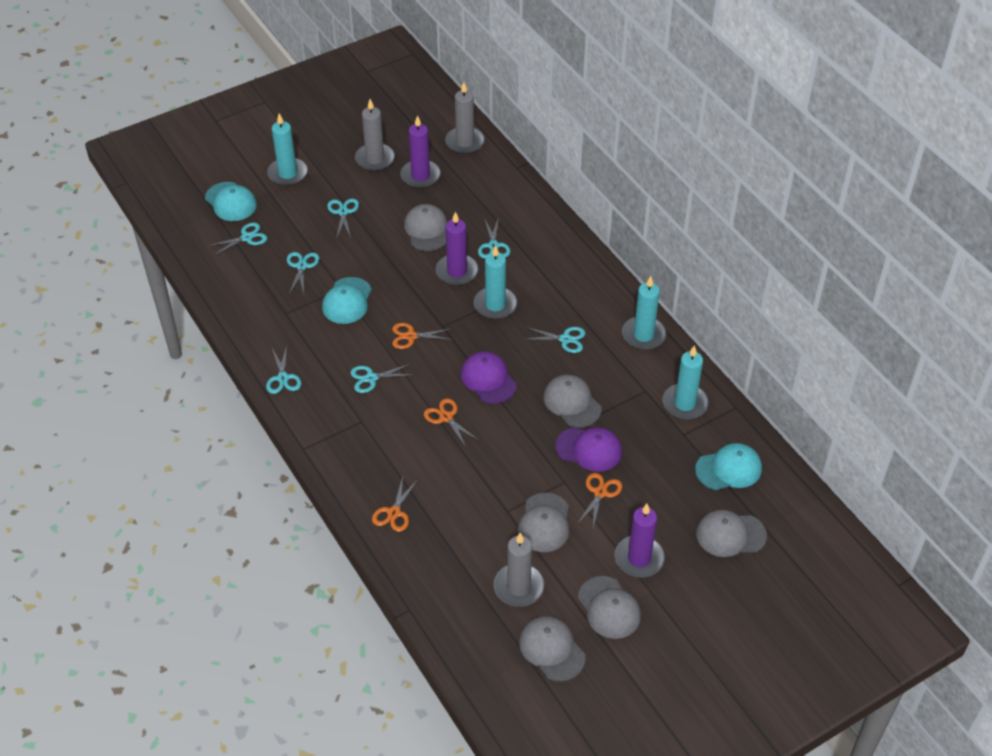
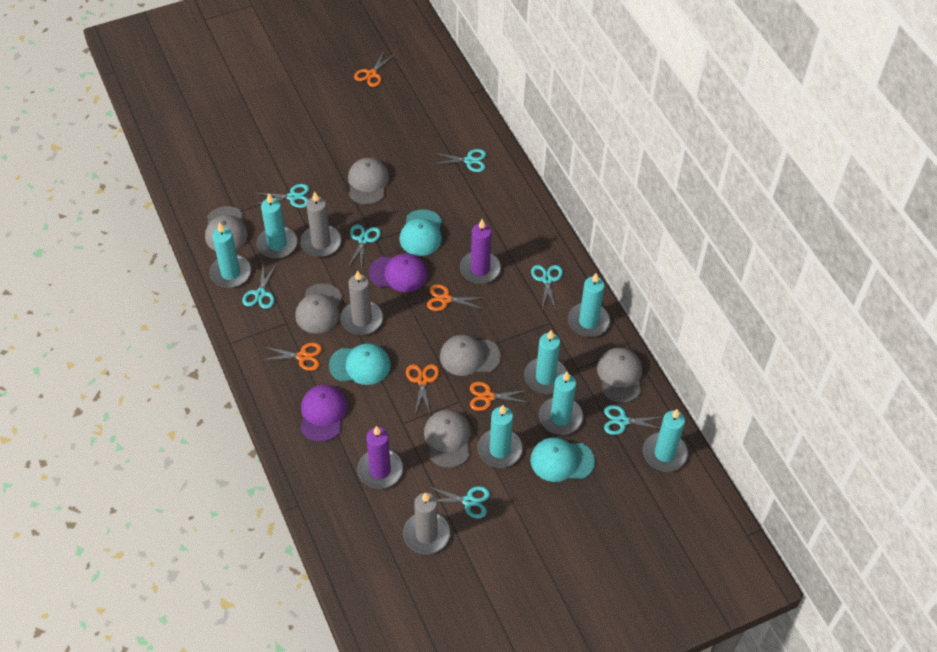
orange scissors: [372,476,418,532] [392,323,453,349] [424,398,478,447] [577,473,622,528] = 4 -> [262,343,322,371] [354,51,395,87] [406,364,439,414] [427,284,486,311] [470,382,530,411] = 5
purple candle: [400,115,441,188] [436,212,478,285] [615,504,665,577] = 3 -> [357,426,403,489] [460,219,501,284] = 2
turquoise candle: [267,113,308,186] [474,245,517,319] [622,276,666,350] [662,345,709,420] = 4 -> [209,222,251,288] [257,193,298,258] [478,405,523,468] [524,330,567,394] [539,372,583,435] [568,273,610,337] [643,409,688,472] = 7

